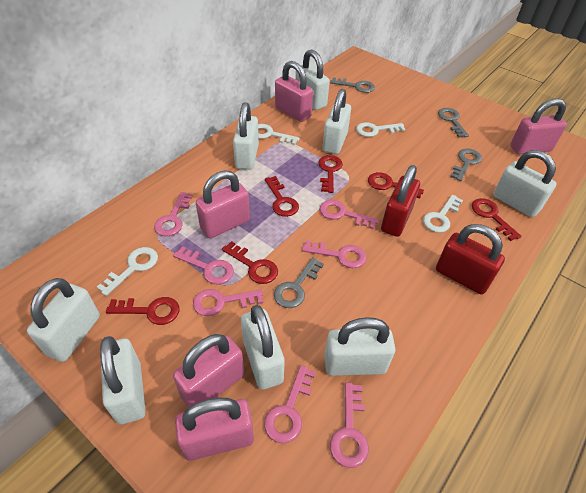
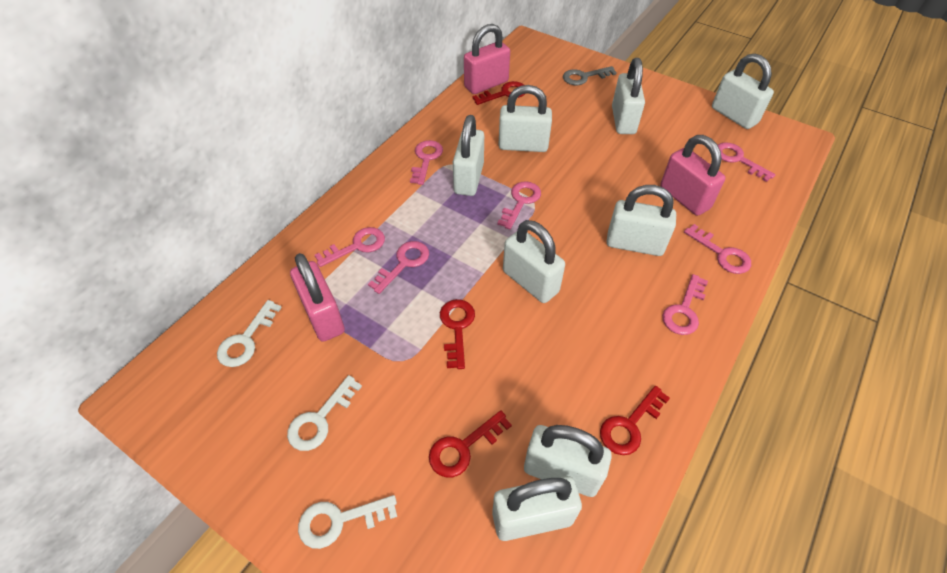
grey key: [274,257,324,308] [330,77,375,93] [438,108,469,138] [450,149,482,181] = 4 -> [563,66,617,85] = 1
pink padlock: [173,334,244,408] [175,398,254,461] [196,170,250,238] [275,61,313,122] [510,98,567,155] = 5 -> [290,253,345,342] [464,24,510,94] [660,135,726,216] = 3
red key: [106,297,179,325] [222,241,278,284] [265,176,299,217] [319,155,343,193] [368,172,424,198] [472,198,522,241] = 6 -> [429,410,512,477] [440,299,475,369] [472,81,525,105] [600,386,670,455] = 4
red padlock: [381,165,420,237] [436,224,505,295] = 2 -> none = 0
white key: [97,247,158,296] [258,124,300,145] [356,122,405,137] [423,195,463,233] = 4 -> [217,300,282,367] [287,375,362,451] [298,495,397,549] = 3

